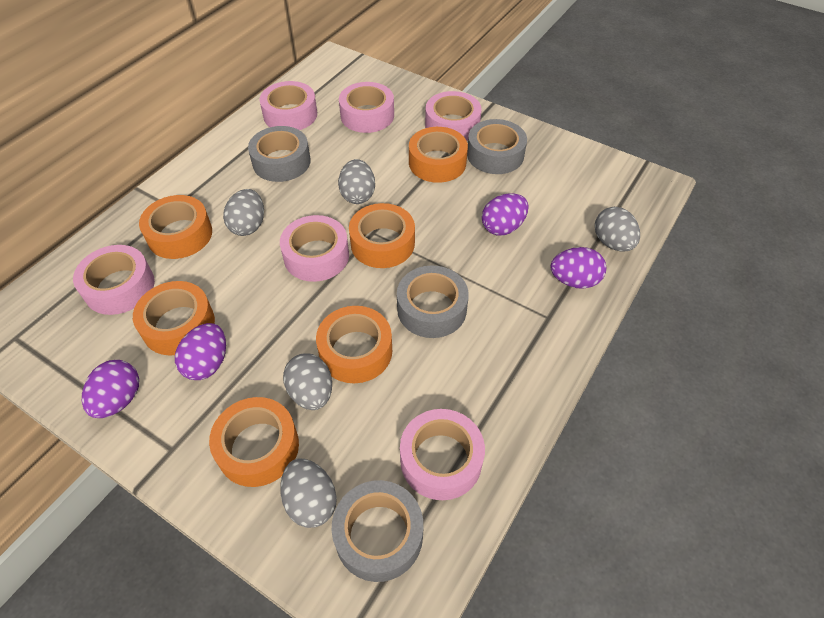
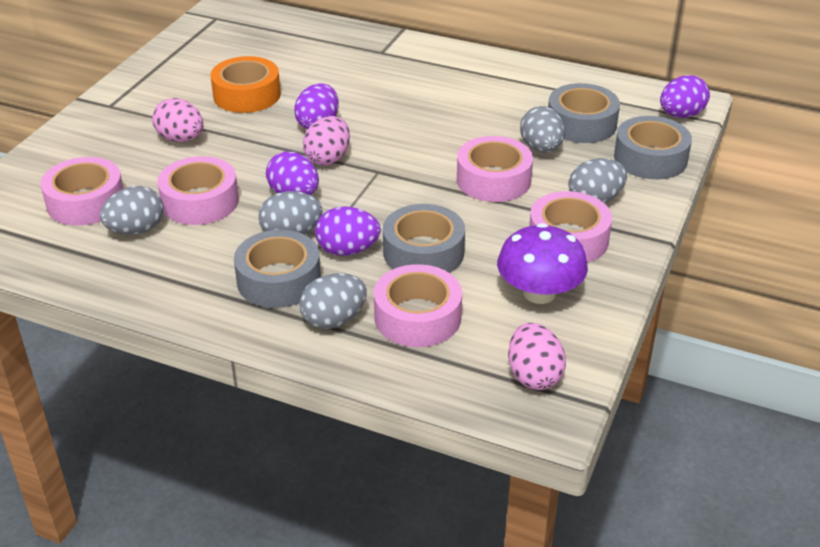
orange tape: [133,281,215,356] [139,195,212,259] [209,397,299,487] [316,306,392,383] [349,203,415,268] [409,127,468,183] = 6 -> [210,56,281,113] = 1
pink egg: none = 0 -> [152,98,204,142] [303,116,350,166] [508,323,566,390] = 3
pink tape: [73,245,155,315] [259,81,317,130] [280,215,349,282] [339,82,394,133] [400,409,485,500] [425,91,482,141] = 6 -> [41,157,124,226] [157,156,239,225] [374,264,462,347] [457,136,533,202] [529,191,612,262] = 5
purple mushroom: none = 0 -> [497,223,588,304] = 1

